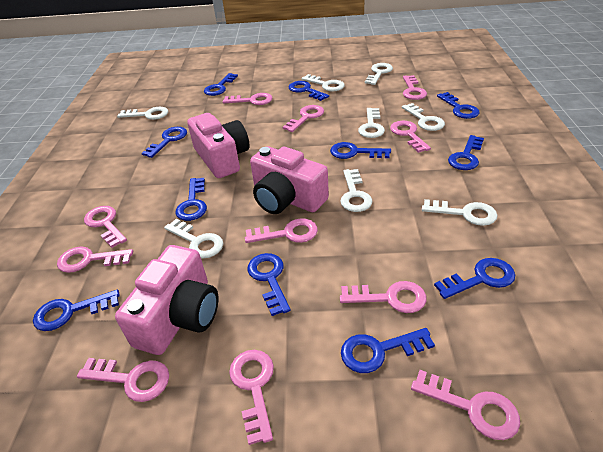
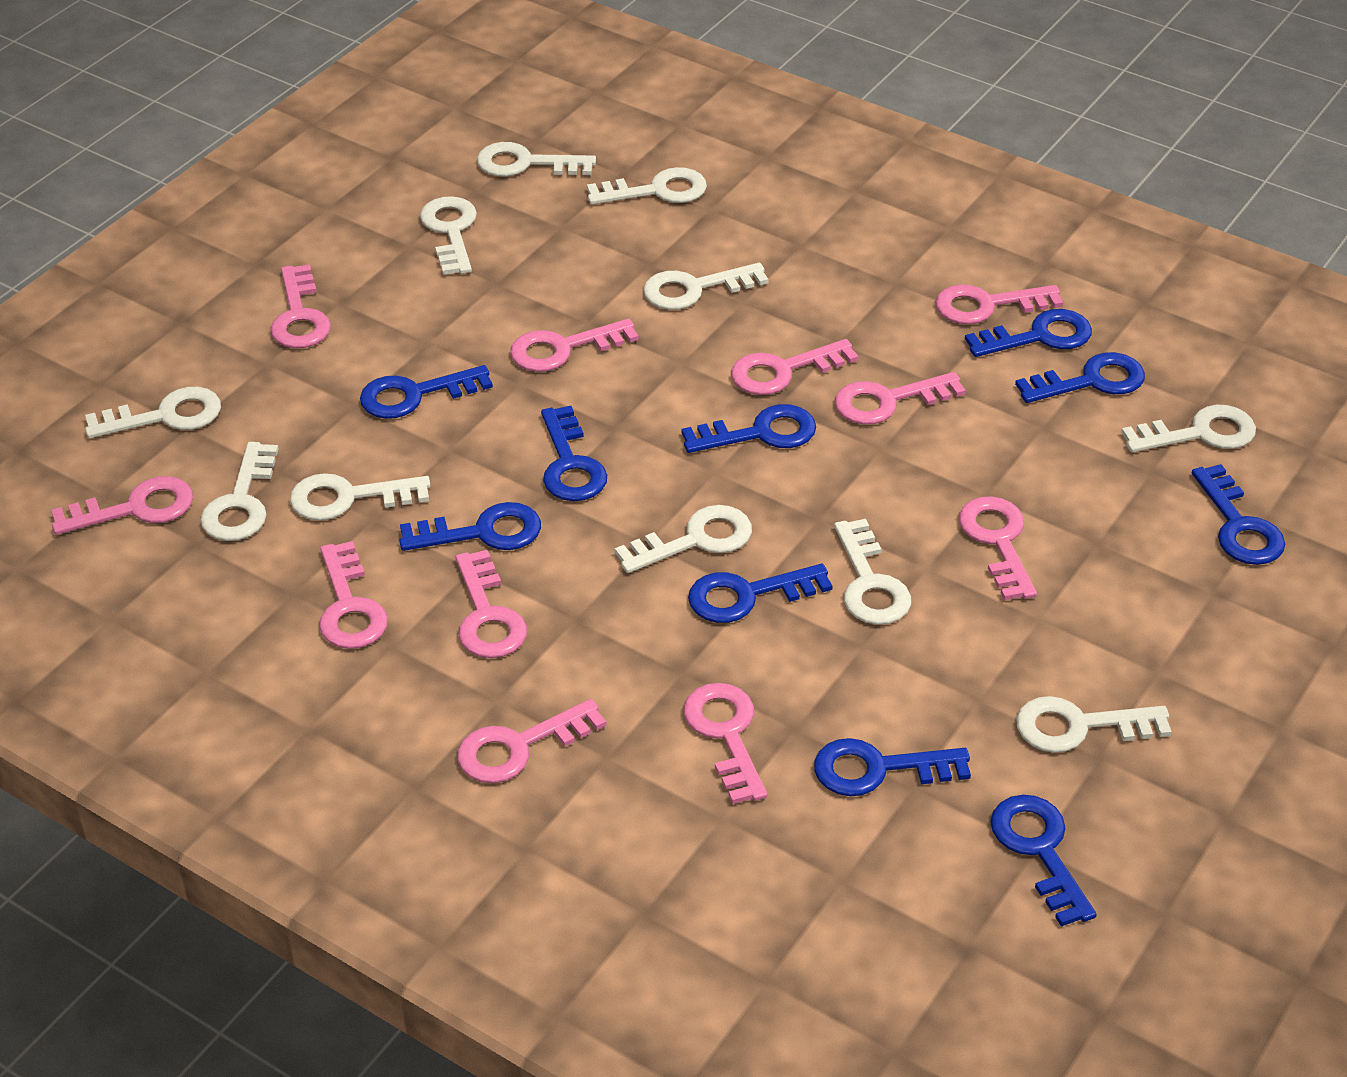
blue key: [33,290,120,331] [142,127,187,158] [175,178,207,221] [204,73,238,96] [247,253,291,316] [289,81,329,101] [330,142,391,159] [341,328,435,373] [434,258,515,299] [437,92,479,119] [448,135,484,170] = 11 -> [360,365,493,419] [399,502,541,551] [541,406,607,501] [682,404,816,453] [688,564,832,623] [814,738,971,796] [965,309,1092,357] [991,795,1097,927] [1015,352,1145,403] [1192,464,1285,565] = 10
pink camera: [115,245,218,355] [187,113,250,178] [250,146,329,214] = 3 -> none = 0
white key: [117,107,168,120] [164,219,223,258] [301,74,345,91] [340,169,373,212] [358,108,385,138] [365,63,393,85] [402,103,445,131] [422,199,498,226] = 8 -> [85,387,221,438] [200,442,278,541] [290,473,430,520] [420,196,477,275] [477,142,596,176] [587,167,707,204] [615,505,752,573] [643,263,769,310] [834,519,911,625] [1016,696,1172,753] [1121,405,1256,452] = 11

